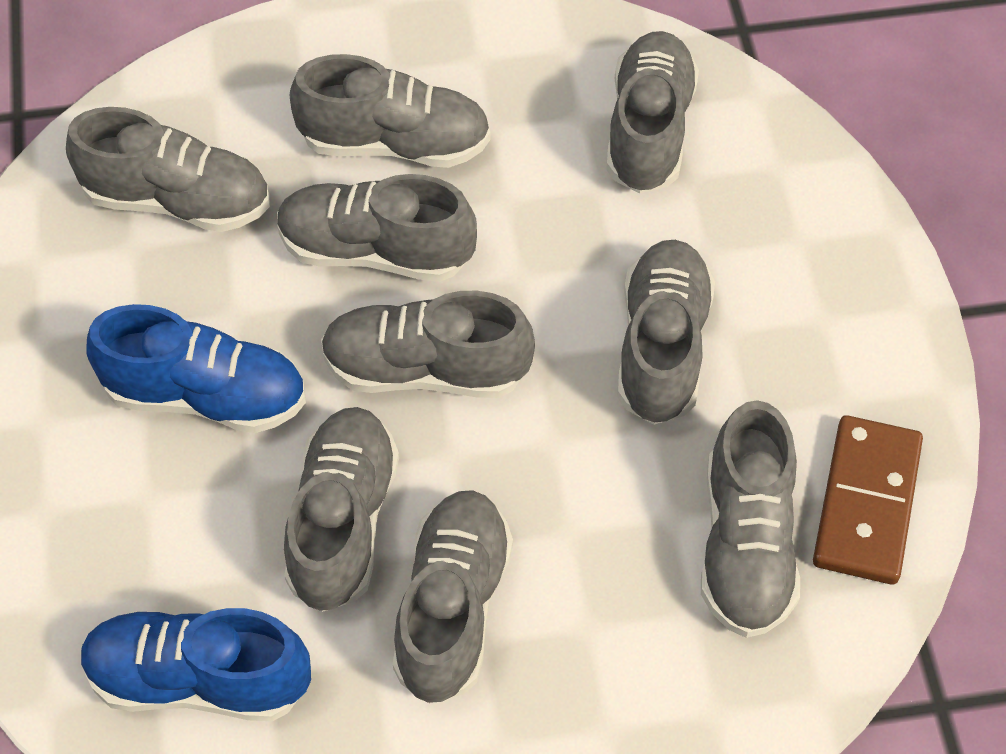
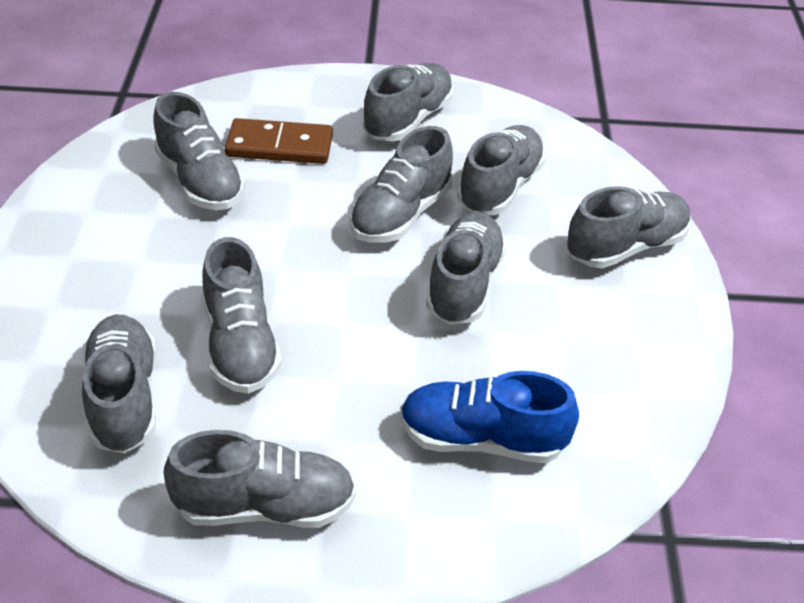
blue shoe: [80,608,311,722] [86,304,306,433] = 2 -> [400,371,579,463] = 1

